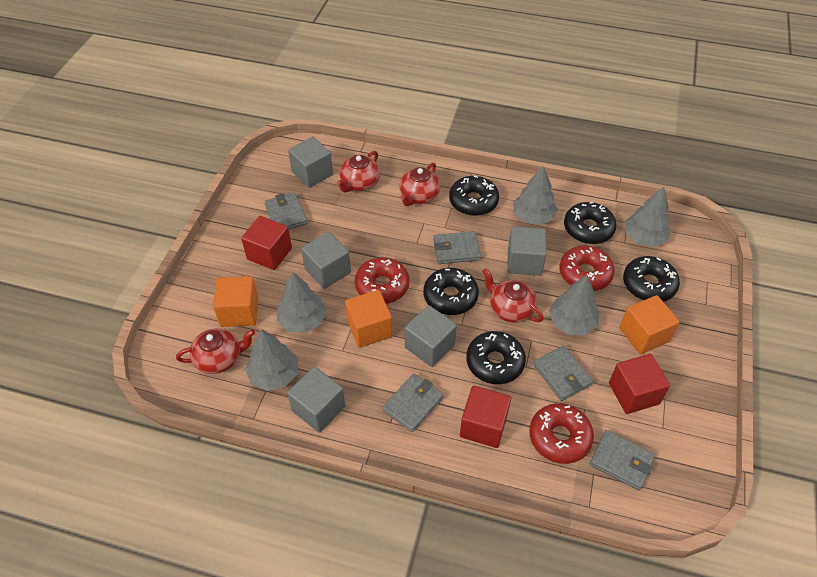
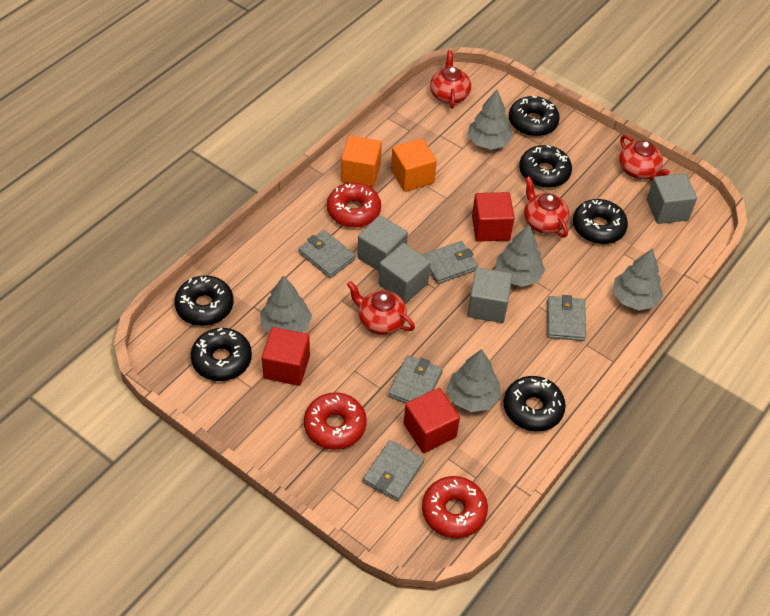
black donut: [424,268,479,315] [449,176,499,216] [466,331,526,384] [564,202,617,244] [623,256,680,302] = 5 -> [174,275,234,326] [191,328,252,381] [503,376,566,431] [509,96,560,136] [519,145,572,188] [573,199,628,244] = 6
grey cube: [287,367,346,433] [288,137,333,188] [301,232,351,289] [405,305,457,367] [507,227,547,276] = 5 -> [357,215,408,271] [379,243,431,304] [467,267,512,323] [647,173,697,224] = 4
orange cube: [213,276,258,327] [345,290,392,348] [620,295,680,354] = 3 -> [341,136,382,187] [391,138,437,192] = 2

